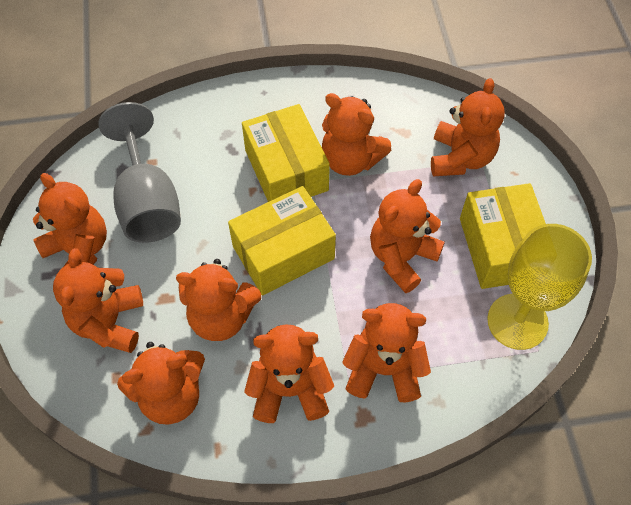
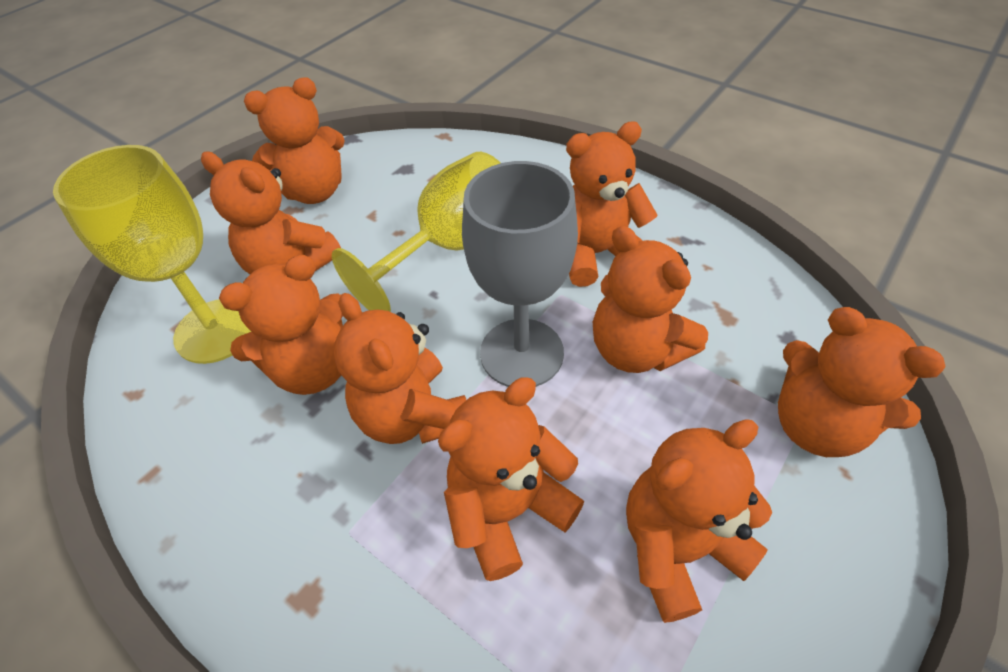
yellow box: [228,186,336,295] [242,104,330,202] [460,183,546,289] = 3 -> none = 0
yellow goblet: [487,224,592,350] = 1 -> [53,145,251,364] [332,152,501,312] = 2

